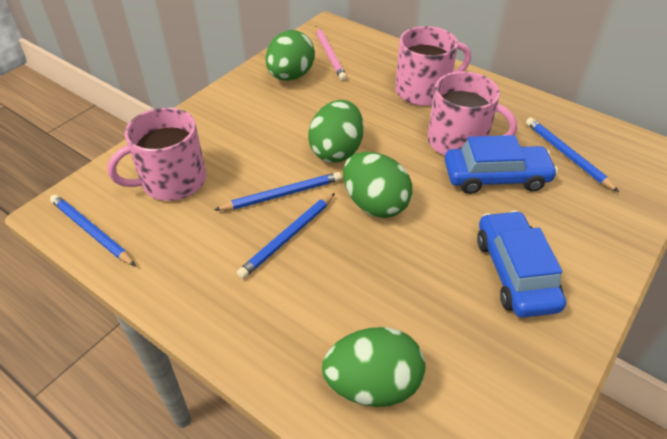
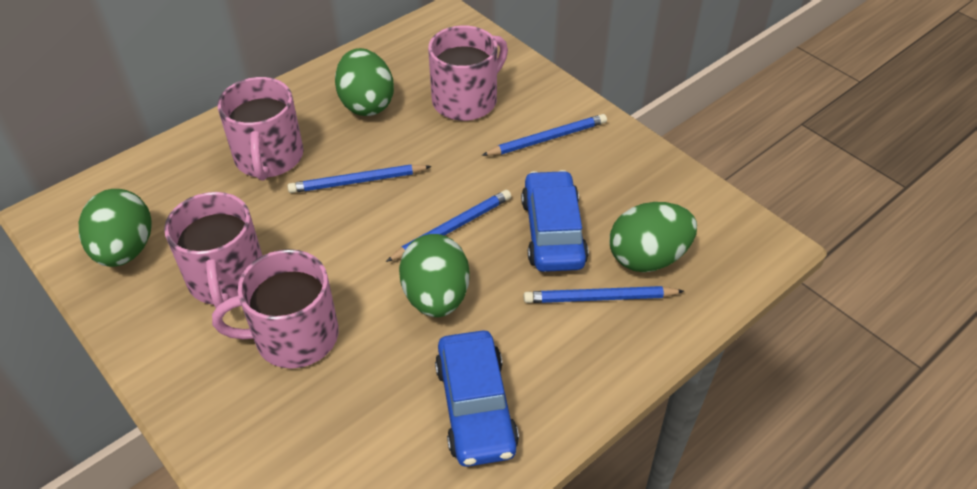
pink mug: [107,107,206,201] [395,26,471,106] [427,71,517,156] = 3 -> [164,192,263,308] [212,249,339,369] [217,77,304,181] [428,25,508,121] = 4
pink pencil: [316,26,347,81] = 1 -> none = 0

